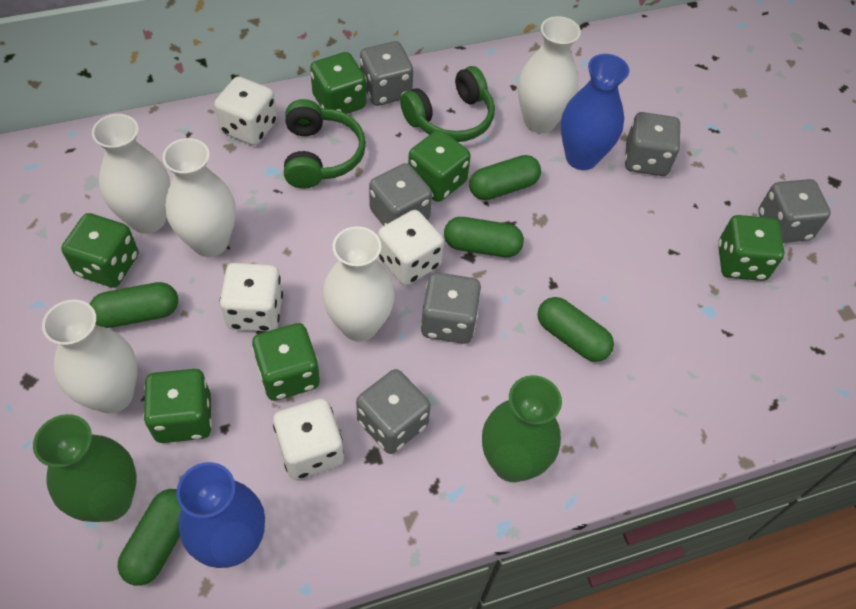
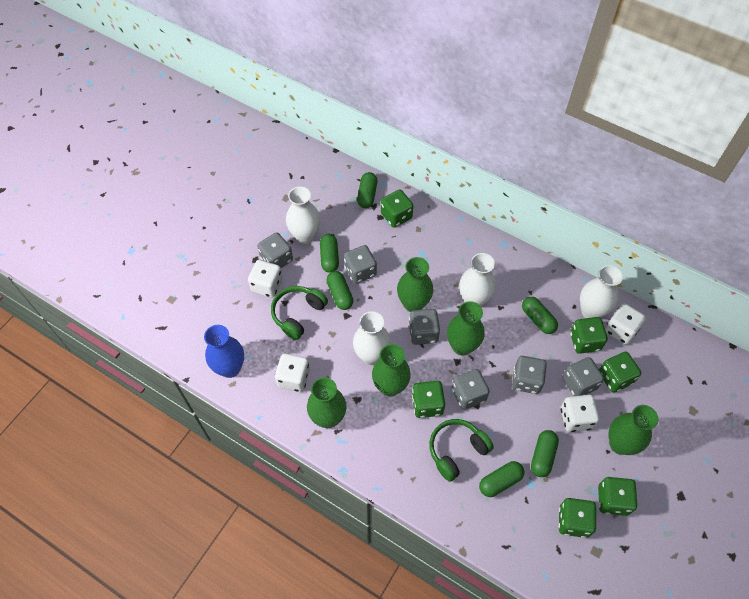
blue vase: [176,462,265,568] [561,54,629,170] = 2 -> [204,325,244,378] = 1
green capsule: [90,282,178,328] [118,489,182,586] [444,217,524,257] [469,155,541,200] [537,297,614,362] = 5 -> [320,234,339,273] [326,271,354,310] [357,172,377,208] [479,461,524,497] [522,297,558,334] [531,430,559,477] = 6
green vase: [33,414,136,522] [482,375,562,482] = 2 -> [307,377,347,428] [372,344,411,397] [397,257,433,312] [447,301,485,356] [609,405,659,455] = 5
white vase: [42,300,138,414] [92,114,170,234] [162,138,236,257] [322,226,395,342] [518,16,581,133] = 5 -> [286,186,320,244] [353,311,391,365] [459,253,496,306] [580,265,623,318] = 4

